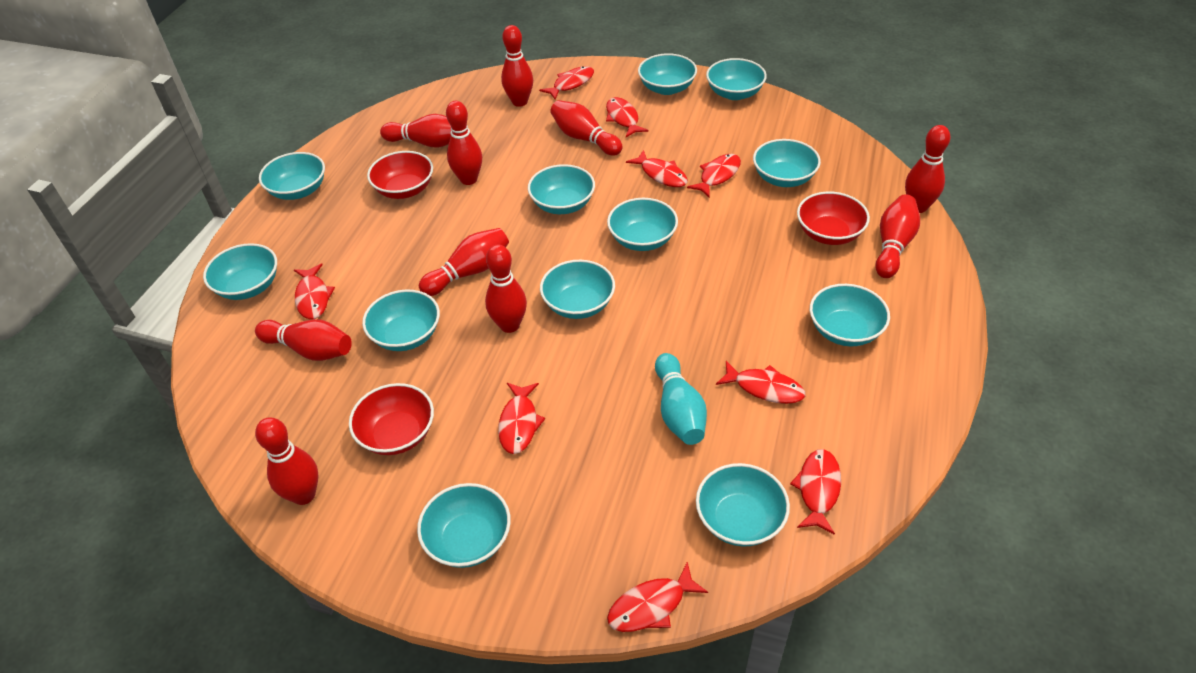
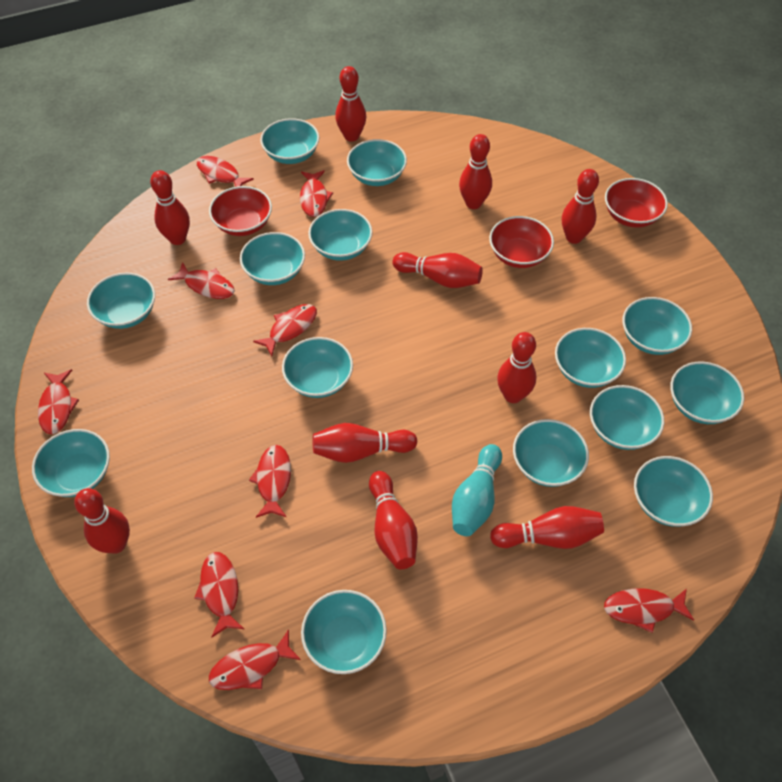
turquoise bowl: [203,243,277,300] [259,152,325,200] [362,290,440,351] [417,483,511,568] [528,164,595,214] [540,260,615,319] [607,198,678,251] [638,53,697,95] [696,463,790,547] [706,58,767,100] [753,139,821,187] [810,284,890,346] = 12 -> [32,429,110,497] [87,273,155,329] [240,232,305,285] [260,118,319,164] [282,337,353,398] [301,590,387,674] [308,209,373,261] [347,139,407,186] [513,419,589,487] [555,328,626,388] [590,385,664,450] [622,297,692,355] [634,456,713,527] [670,362,744,424] = 14

